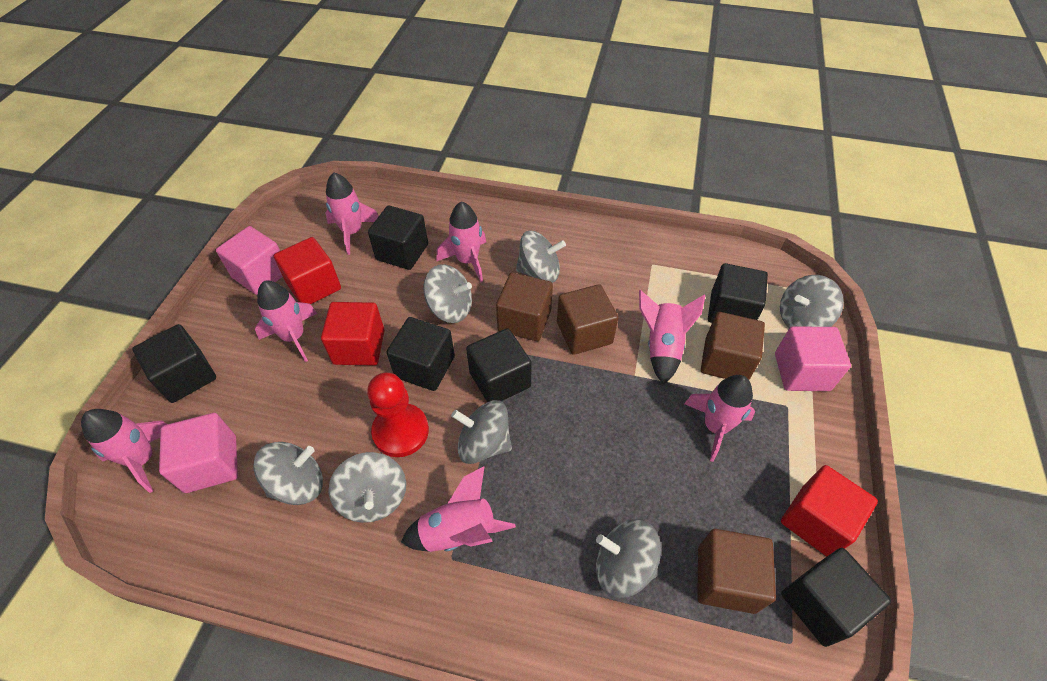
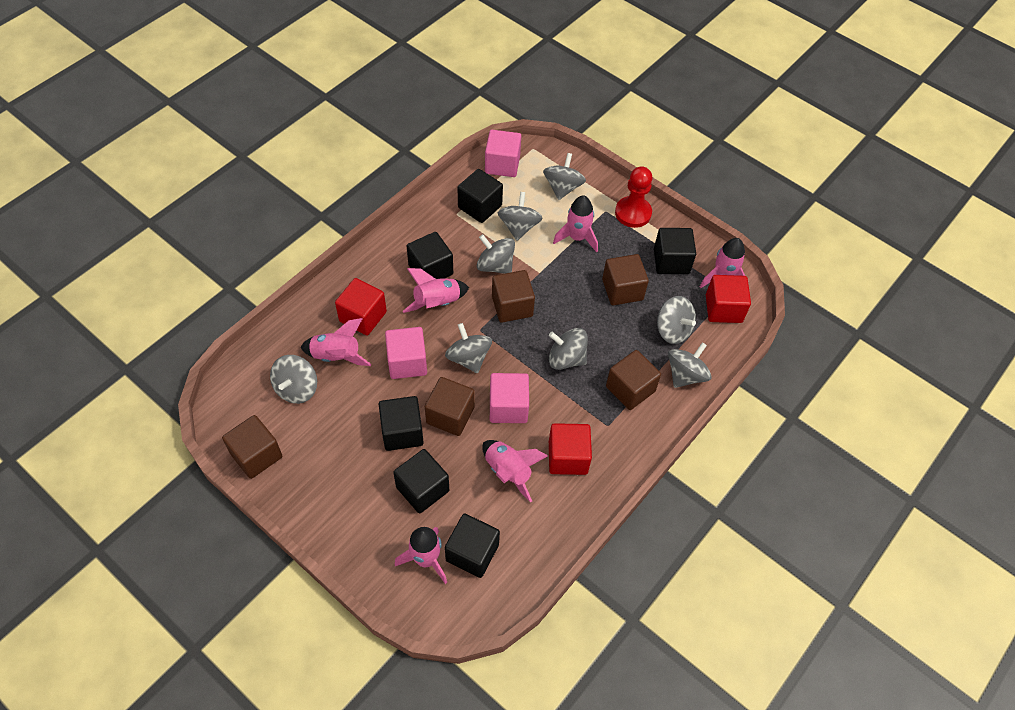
brown cube: [496,273,553,341] [557,284,618,355] [697,529,776,614] [701,312,765,380] = 4 -> [222,415,283,479] [425,377,475,436] [492,270,535,323] [602,254,649,305] [606,350,661,410] = 5
grey spinning top: [253,442,323,505] [329,452,406,523] [423,264,472,323] [451,400,512,464] [516,231,566,283] [596,519,661,598] [780,275,844,328] = 7 -> [270,355,317,404] [445,323,492,373] [477,234,515,274] [498,192,543,241] [543,153,586,200] [549,328,588,370] [657,296,696,344] [668,342,712,388] = 8
pink rocket: [81,409,167,493] [255,281,317,362] [325,172,379,255] [401,466,516,552] [436,201,486,282] [639,290,706,385] [684,375,755,462] = 7 -> [301,318,372,366] [395,527,447,584] [403,268,469,313] [482,440,548,502] [553,196,598,253] [700,238,745,288] = 6

